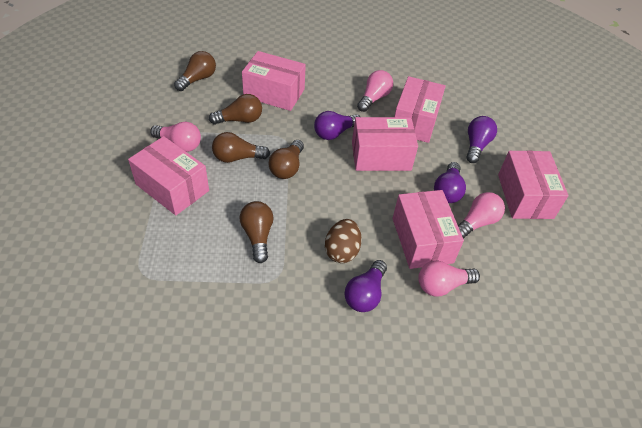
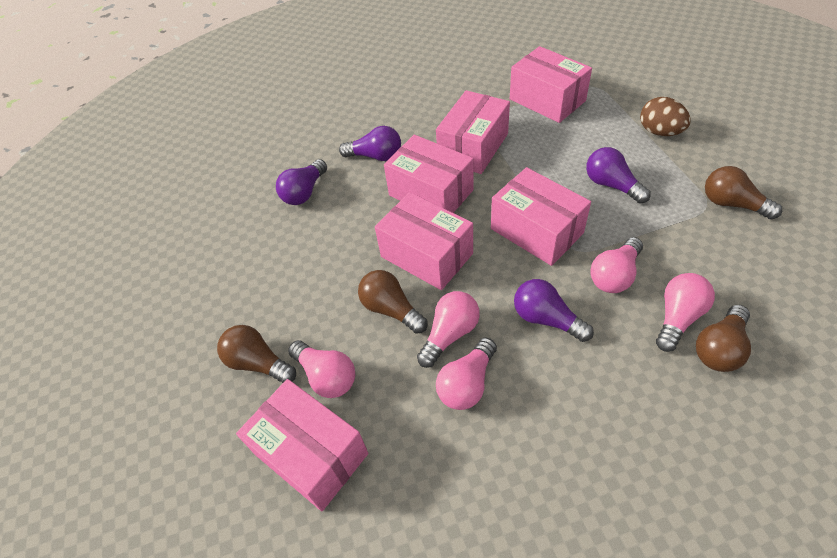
brown light bulb: [174,51,216,91] [209,94,262,125] [212,132,270,163] [240,201,273,263] [269,140,304,179] = 5 -> [217,325,296,383] [358,270,428,334] [696,305,751,372] [705,166,782,220] = 4
pink light bulb: [150,122,201,152] [357,70,393,112] [418,260,480,296] [458,192,505,239] = 4 -> [288,340,355,398] [417,291,480,368] [436,338,497,410] [590,237,643,293] [656,273,715,352] = 5

